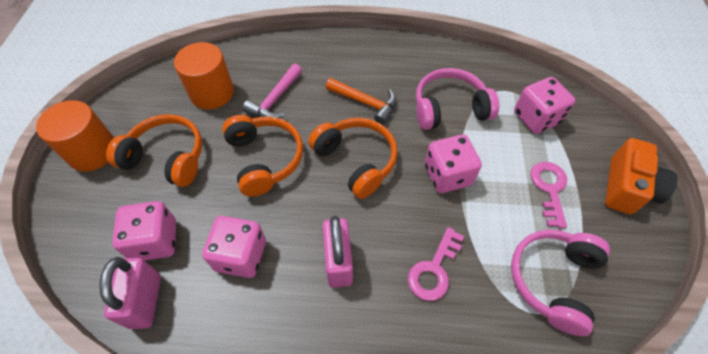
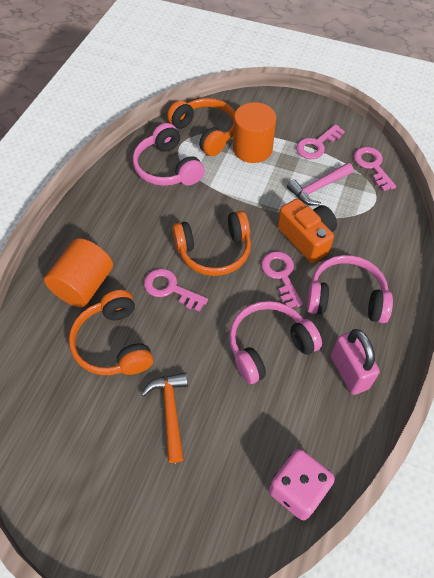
pink dice: [112,201,176,261] [202,216,266,278] [425,135,482,193] [514,77,576,134] = 4 -> [269,449,335,521] = 1
pink headphones: [416,68,499,130] [511,229,610,336] = 2 -> [133,123,205,186] [229,301,322,384] [307,255,393,323] = 3
pink key: [408,227,464,301] [530,162,567,228] = 2 -> [144,268,208,312] [261,251,303,308] [296,124,345,159] [354,147,396,191] = 4
pink padlock: [99,257,161,329] [322,216,353,288] = 2 -> [331,329,380,395] = 1

